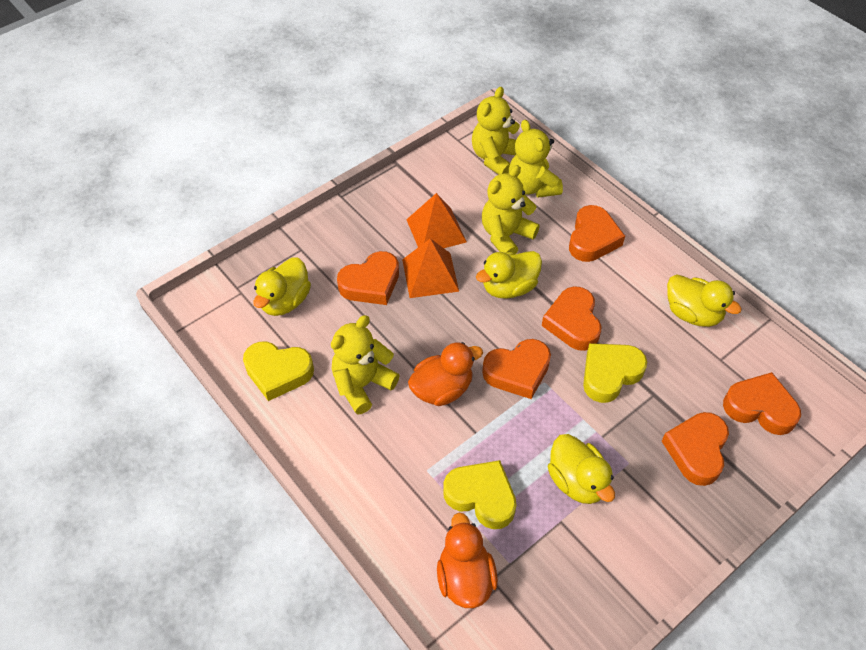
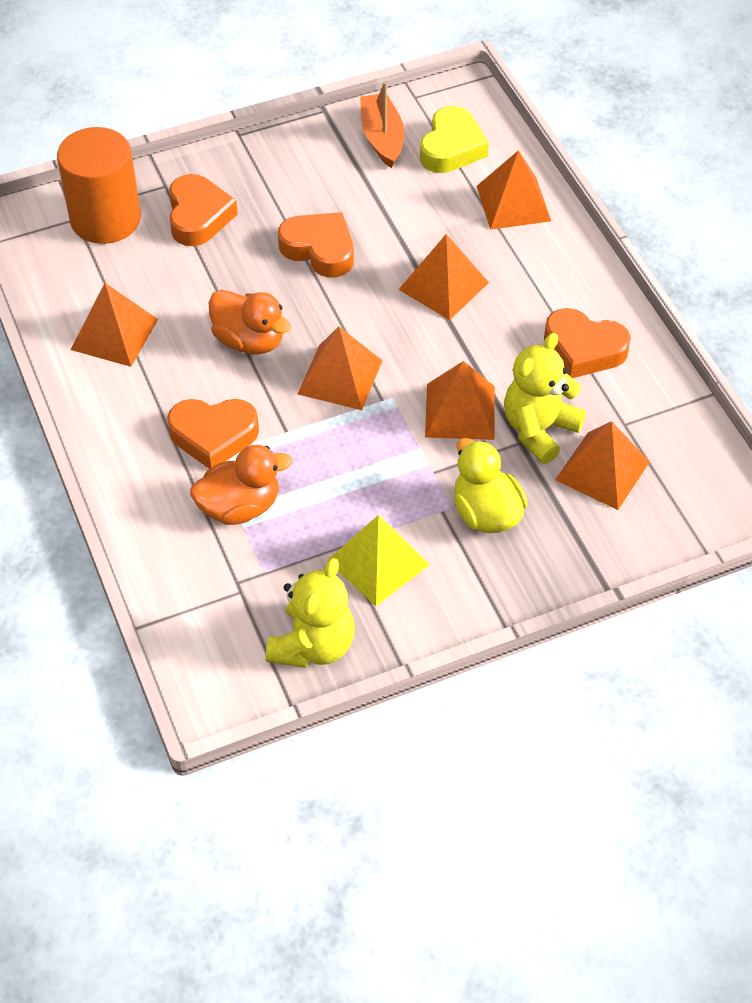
orange boat: none = 0 -> [360,82,405,168] = 1
orange cylinder: none = 0 -> [57,127,141,244] = 1
orange heart: [337,251,399,305] [482,339,551,399] [542,286,601,351] [569,205,625,262] [662,412,729,486] [723,372,801,435] = 6 -> [167,399,259,469] [169,174,238,246] [278,212,354,277] [544,308,631,378] = 4
orange pyramid: [402,239,459,298] [406,193,467,248] = 2 -> [70,283,158,367] [298,326,382,410] [398,234,489,320] [425,361,495,440] [477,150,551,230] [555,421,650,510] = 6
yellow duck: [253,258,311,316] [476,251,542,299] [548,434,615,504] [667,275,742,327] = 4 -> [454,438,528,533] = 1
yellow heart: [243,342,314,401] [443,460,517,529] [583,343,647,403] = 3 -> [420,106,489,173] = 1
yellow pyramid: none = 0 -> [327,515,430,606] = 1
yellow teddy bear: [331,315,400,415] [472,87,520,174] [482,165,540,254] [509,120,563,198] = 4 -> [266,558,355,668] [504,333,586,464] = 2

